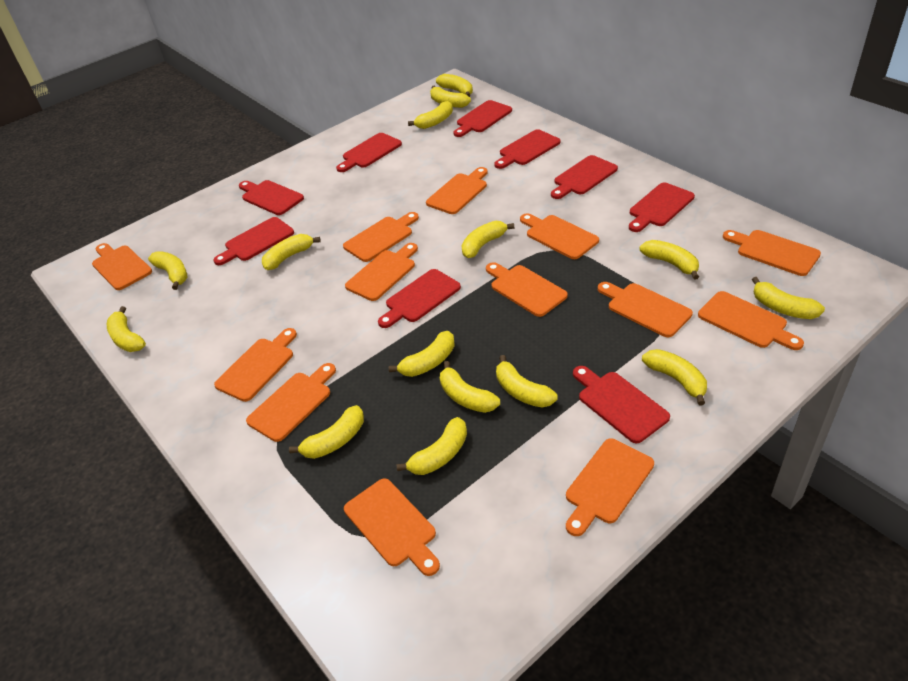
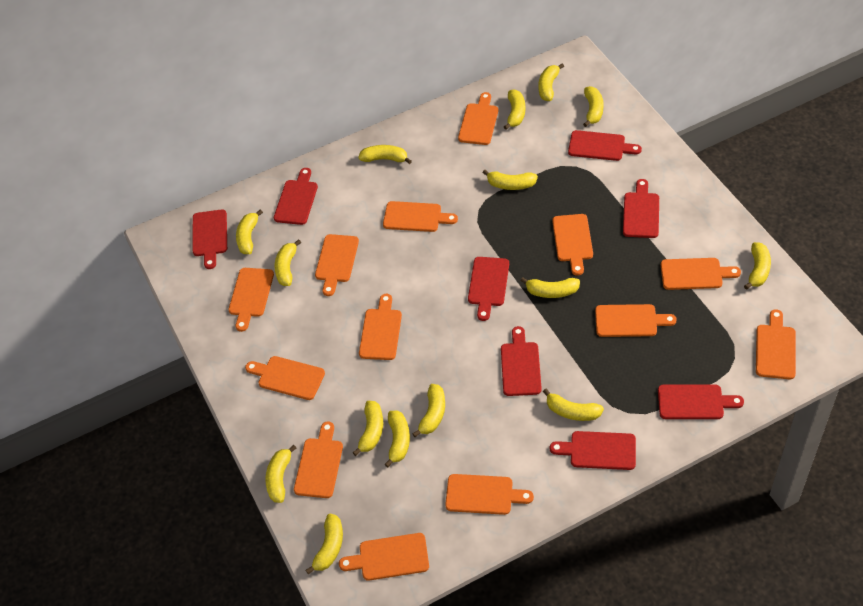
red cutting board: [213,217,294,265] [239,180,304,215] [336,133,402,172] [378,269,461,328] [453,100,512,137] [494,129,560,169] [551,155,618,199] [573,366,670,443] [629,183,695,232] = 9 -> [193,209,227,269] [274,168,318,225] [468,257,509,321] [501,326,542,396] [550,431,636,470] [568,130,642,161] [623,179,659,238] [658,384,744,419] = 8

